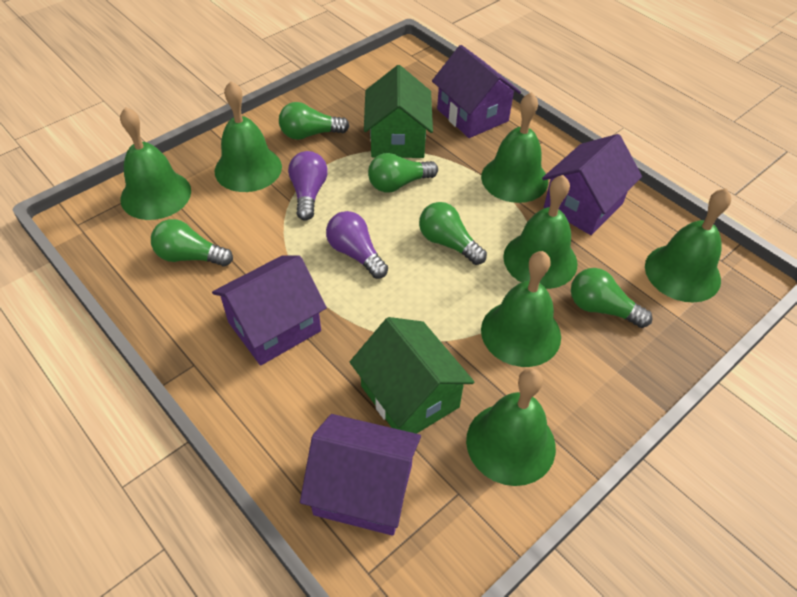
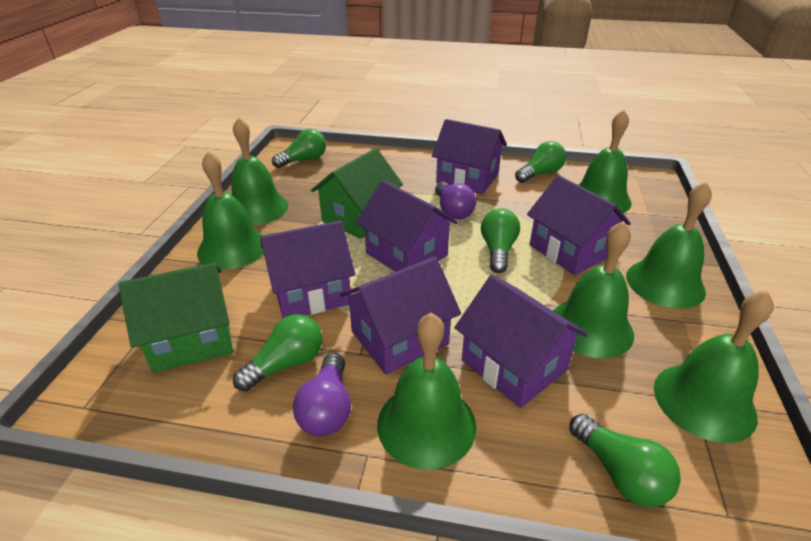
purple house: [212,255,327,366] [300,414,421,536] [432,45,521,138] [542,134,642,235] = 4 -> [260,221,355,318] [340,257,461,375] [356,180,458,272] [432,119,507,194] [454,275,588,408] [527,175,631,275] = 6

